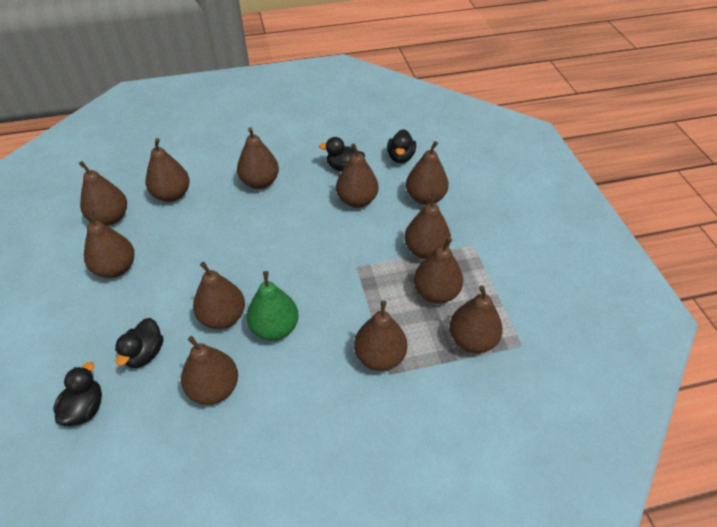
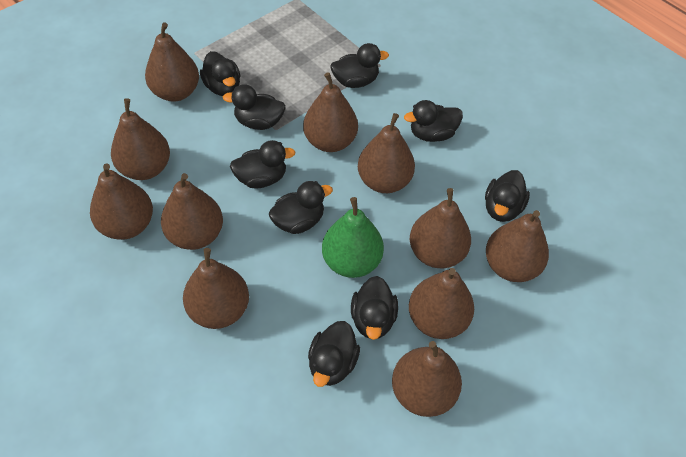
black duck: [53,362,102,426] [115,318,163,368] [319,137,365,172] [387,129,416,163] = 4 -> [200,51,240,96] [223,84,286,130] [230,140,295,189] [269,181,333,234] [308,321,360,387] [330,43,389,88] [351,276,398,340] [404,100,463,142] [485,170,530,222] = 9
brown pear: [79,161,127,226] [84,210,134,278] [146,138,190,202] [181,336,238,405] [193,262,245,329] [237,127,279,189] [336,144,378,208] [354,301,407,371] [404,192,451,259] [406,141,449,205] [414,237,463,304] [449,286,503,353] = 12 -> [90,163,153,240] [111,98,170,180] [145,22,199,102] [161,173,223,250] [183,248,249,329] [303,72,358,152] [358,113,415,193] [392,341,462,417] [409,268,474,339] [410,188,471,268] [486,210,549,282] = 11

